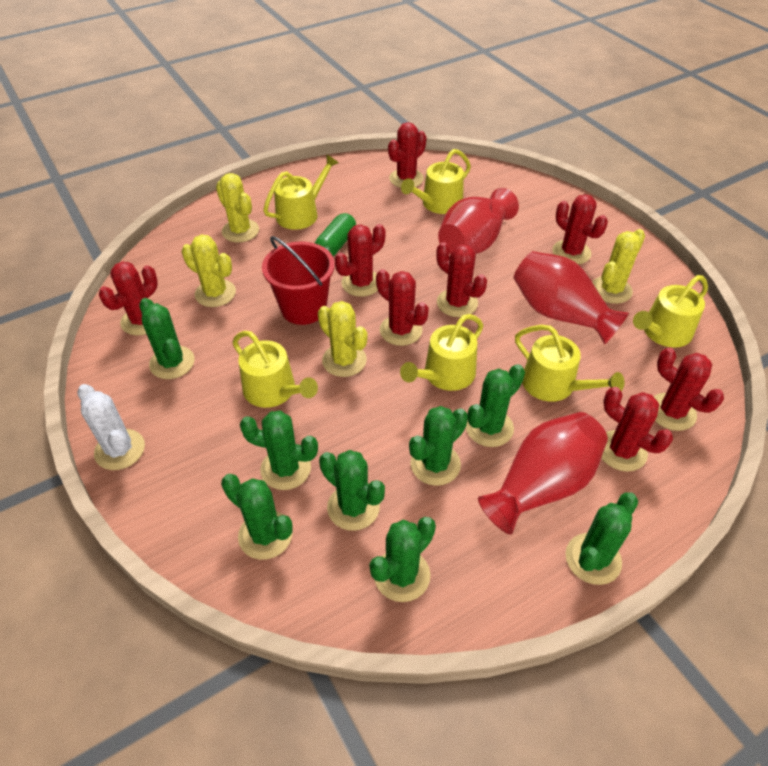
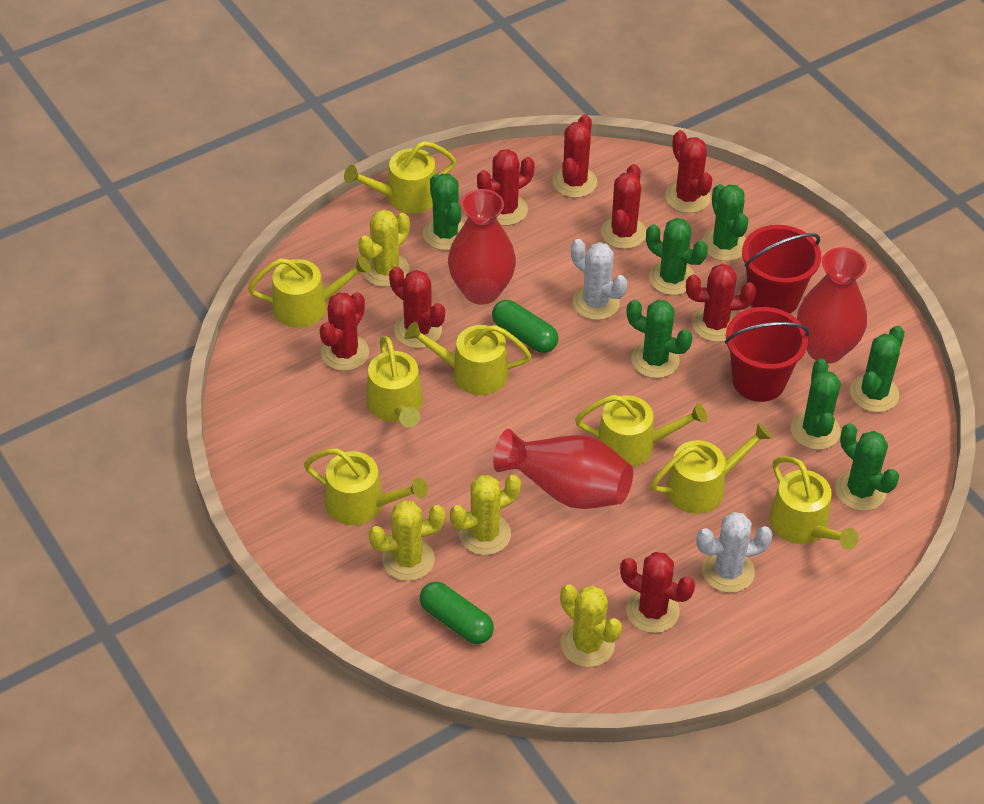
green cactus: [139,298,195,379] [221,474,293,560] [240,411,318,490] [319,450,385,531] [369,517,436,602] [409,406,468,486] [466,364,525,447] [565,492,638,585] = 8 -> [423,174,465,250] [627,300,693,378] [646,218,708,295] [702,184,748,261] [791,359,841,450] [835,423,899,511] [850,326,905,412] = 7
green capsule: [315,213,356,256] = 1 -> [420,582,494,644] [492,300,558,353] = 2
red bucket: [262,236,335,325] = 1 -> [725,307,809,402] [742,225,821,314] = 2
white cactus: [77,384,145,470] = 1 -> [571,239,627,320] [696,512,773,593] = 2
yellow watering can: [232,331,318,408] [263,154,339,230] [400,314,483,391] [401,149,471,214] [515,325,624,402] [633,275,708,348] = 6 -> [248,256,371,328] [304,448,428,525] [344,141,456,213] [366,336,423,428] [405,321,531,395] [575,395,707,467] [651,423,772,514] [769,456,859,550] = 8

